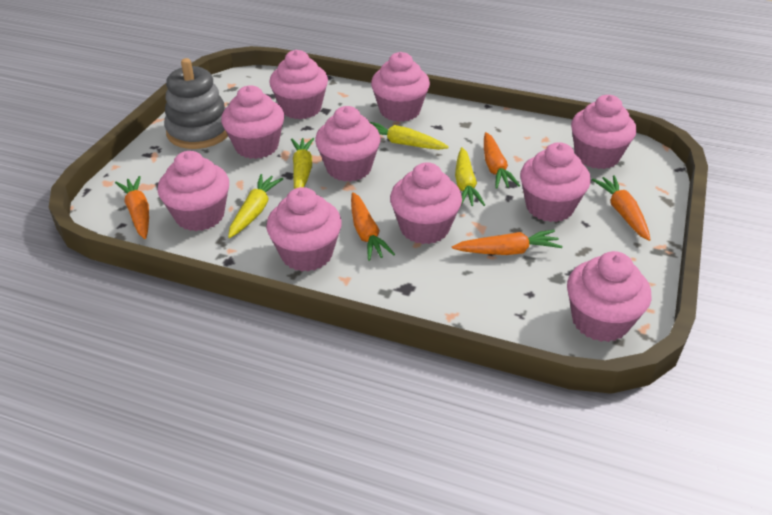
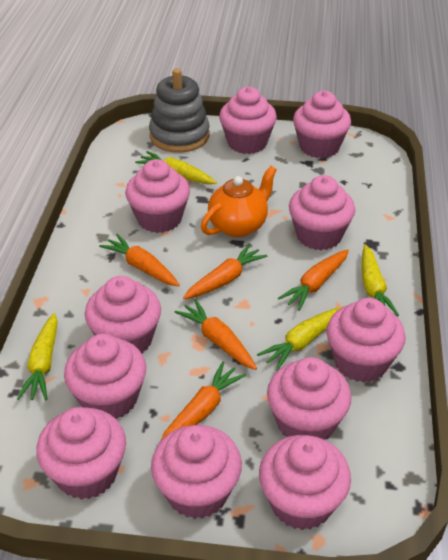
orange teapot: none = 0 -> [201,166,277,237] = 1
pink cupcake: [158,151,229,231] [221,85,285,159] [266,187,342,272] [269,50,328,119] [315,106,380,182] [371,52,430,122] [390,162,462,244] [520,142,591,222] [567,251,652,342] [571,95,636,169] = 10 -> [36,407,126,500] [64,334,146,420] [85,276,161,354] [125,159,190,233] [151,425,242,519] [219,87,277,154] [259,435,351,530] [267,357,352,440] [289,175,355,250] [293,91,351,158] [326,298,406,382] = 11

